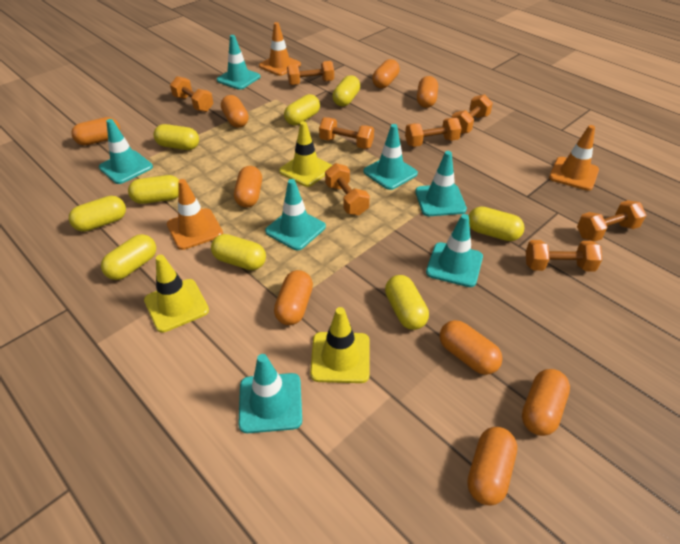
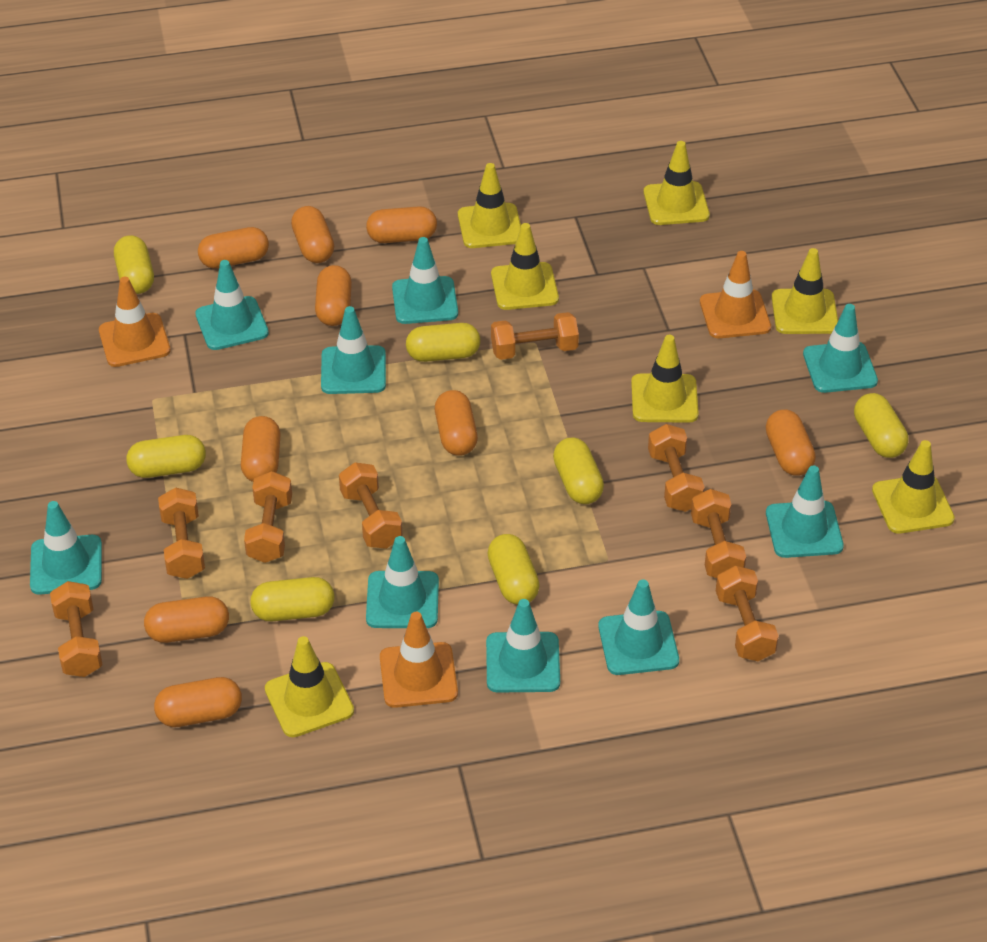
turquoise traffic cone: [99,119,153,184] [217,35,260,90] [238,354,302,433] [265,179,326,250] [363,124,418,190] [415,151,467,216] [426,214,483,287] = 7 -> [30,501,102,595] [195,260,269,350] [321,306,386,394] [366,536,439,628] [392,237,458,324] [486,599,560,692] [598,580,679,675] [766,466,844,558] [803,304,878,393] = 9
yellow capsule: [69,196,126,232] [101,234,156,280] [128,175,179,204] [154,124,199,150] [211,234,266,270] [284,94,320,125] [332,75,360,106] [385,275,429,330] [469,206,525,241] = 9 -> [114,235,154,294] [126,435,206,478] [250,577,335,621] [406,323,480,362] [488,534,540,605] [553,437,604,504] [854,393,908,458] = 7
yellow traffic cone: [144,255,209,333] [279,121,332,187] [310,307,370,383] = 3 -> [265,636,354,737] [458,163,521,248] [491,223,559,310] [631,335,699,423] [644,141,710,225] [771,248,838,334] [872,440,955,534] = 7

